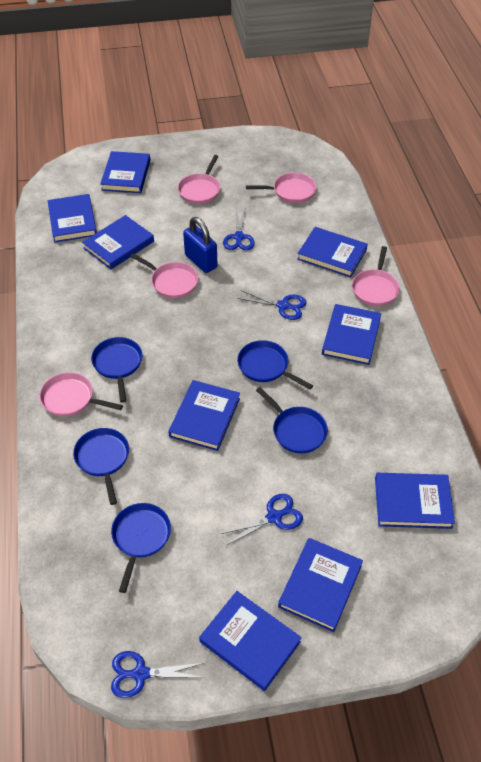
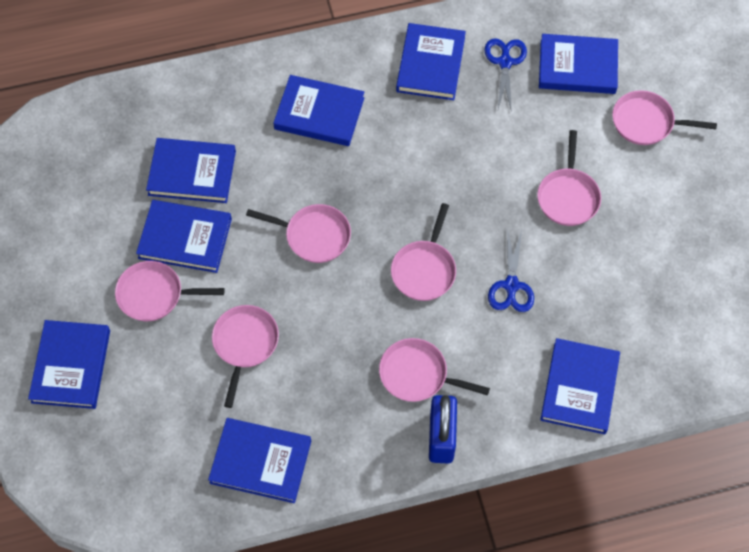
blue book: [48,194,97,243] [82,215,154,269] [100,151,150,193] [168,380,240,451] [199,591,302,691] [278,538,363,632] [297,227,368,277] [322,304,381,365] [375,473,455,529] = 9 -> [28,320,110,409] [136,200,232,273] [146,138,236,203] [208,418,311,503] [273,75,365,146] [396,23,466,100] [539,34,618,94] [540,338,620,434] = 8
blue pan: [73,428,129,505] [91,337,142,403] [111,503,171,593] [237,340,313,390] [256,387,328,453] = 5 -> none = 0
blue scissors: [111,651,205,698] [221,494,303,545] [223,209,255,250] [237,290,307,320] = 4 -> [484,38,527,113] [488,228,534,312] = 2
pink pan: [39,372,123,417] [130,253,198,298] [178,155,220,204] [246,173,316,203] [352,246,400,306] = 5 -> [115,261,225,321] [212,305,279,408] [246,204,351,263] [379,338,490,402] [391,203,456,301] [537,130,601,226] [612,90,717,145] = 7

